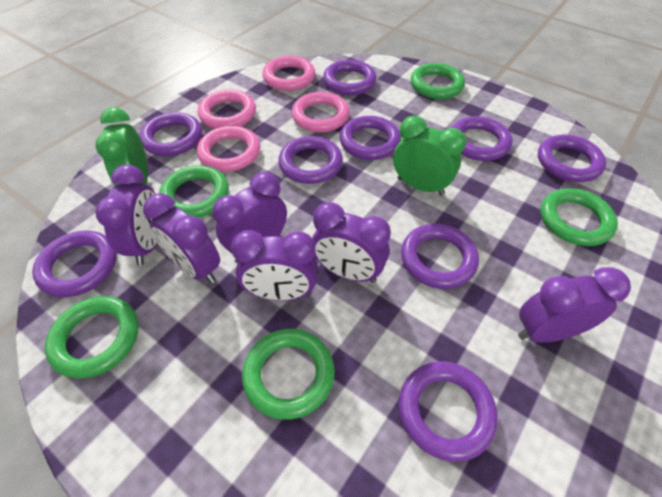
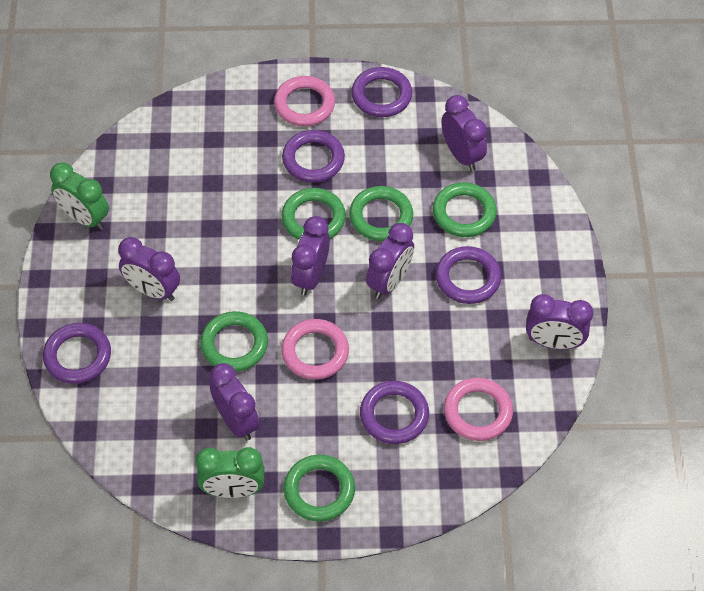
pink ring: [197,126,260,172] [198,90,256,129] [262,56,316,91] [292,92,350,132] = 4 -> [274,76,335,126] [281,319,349,380] [444,378,513,441] = 3
purple ring: [32,230,117,297] [140,112,202,156] [278,136,343,184] [323,60,377,95] [340,116,401,160] [399,361,498,462] [401,224,479,289] [452,116,512,161] [538,134,606,182] = 9 -> [43,323,111,384] [282,130,345,183] [351,67,412,117] [360,381,429,444] [436,246,501,304] = 5

